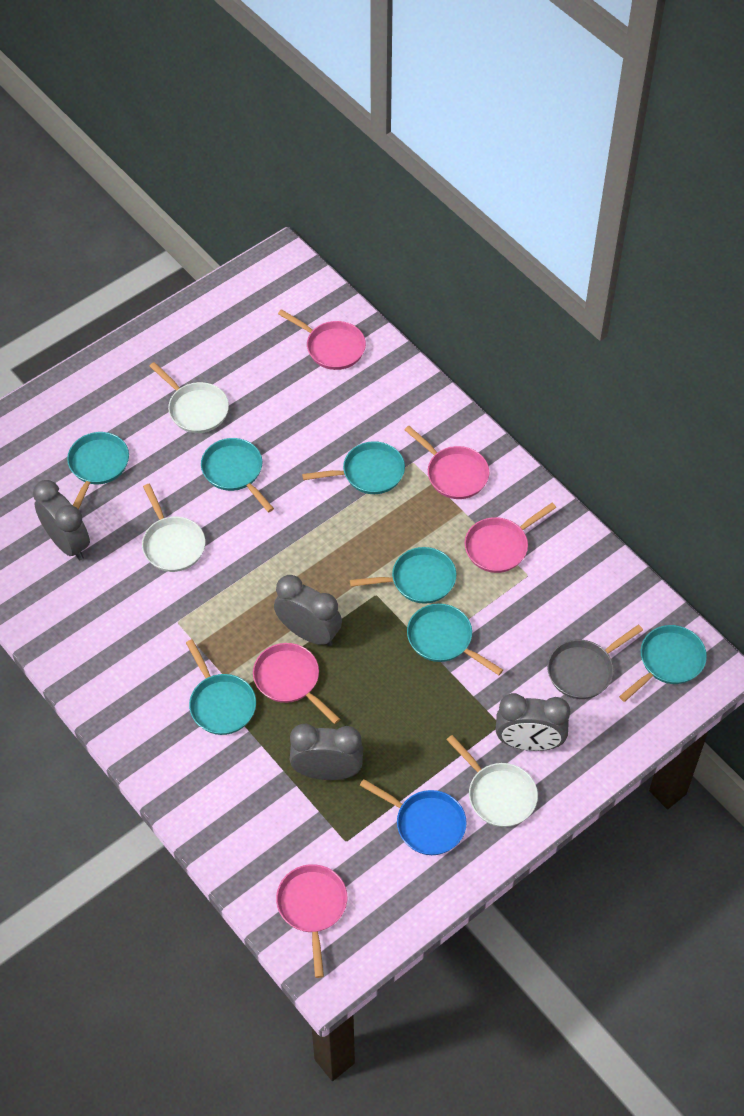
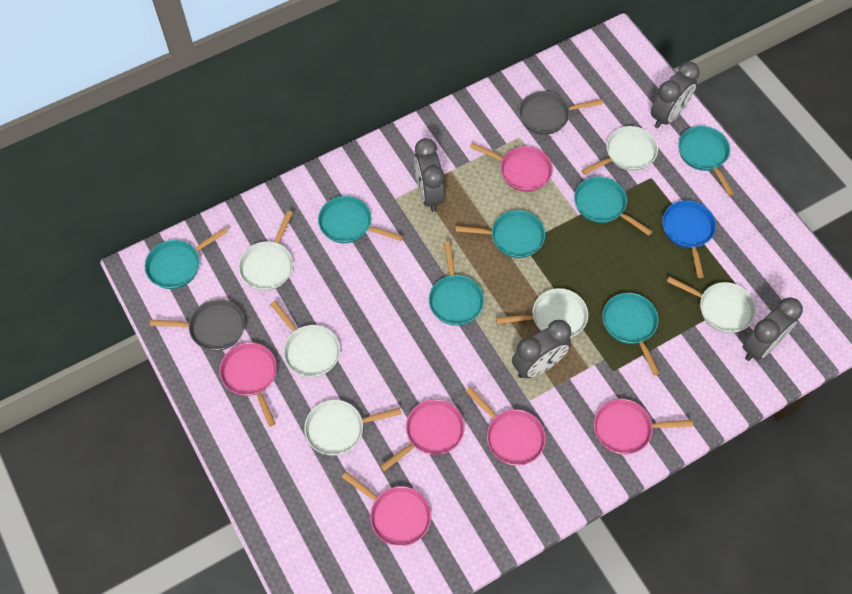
grey pan: [547,625,643,699] = 1 -> [150,299,245,351] [519,91,603,135] = 2
pink pan: [253,643,340,724] [276,864,347,978] [278,309,366,370] [404,426,489,499] [464,503,556,573] = 5 -> [219,343,277,427] [342,472,431,546] [380,399,465,472] [465,387,546,466] [470,143,553,192] [594,399,693,454] = 6
white pan: [142,484,205,572] [149,362,229,433] [446,735,538,827] = 3 -> [238,210,293,291] [270,301,340,377] [304,400,401,455] [496,288,588,338] [581,126,658,175] [667,277,756,333] = 6

